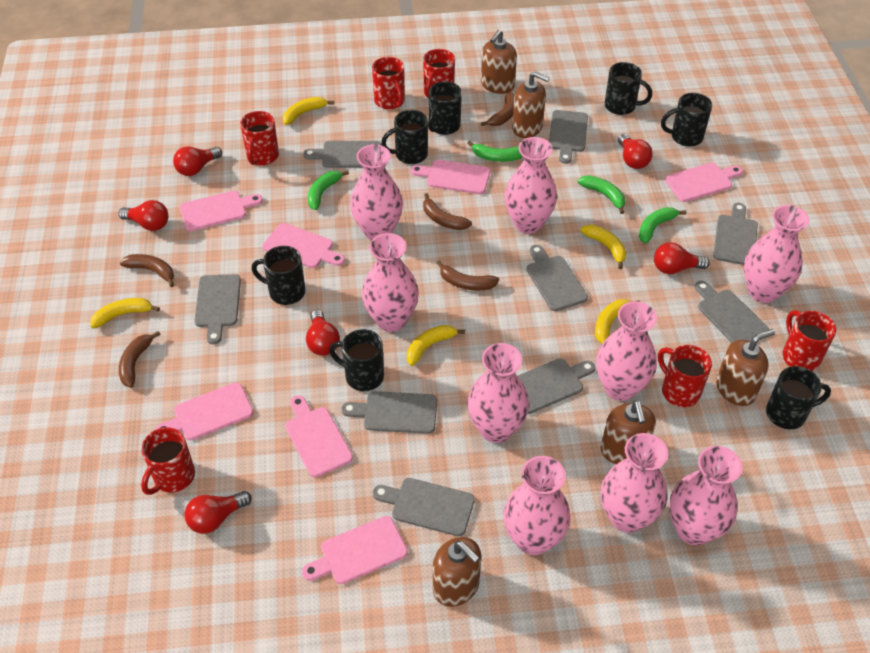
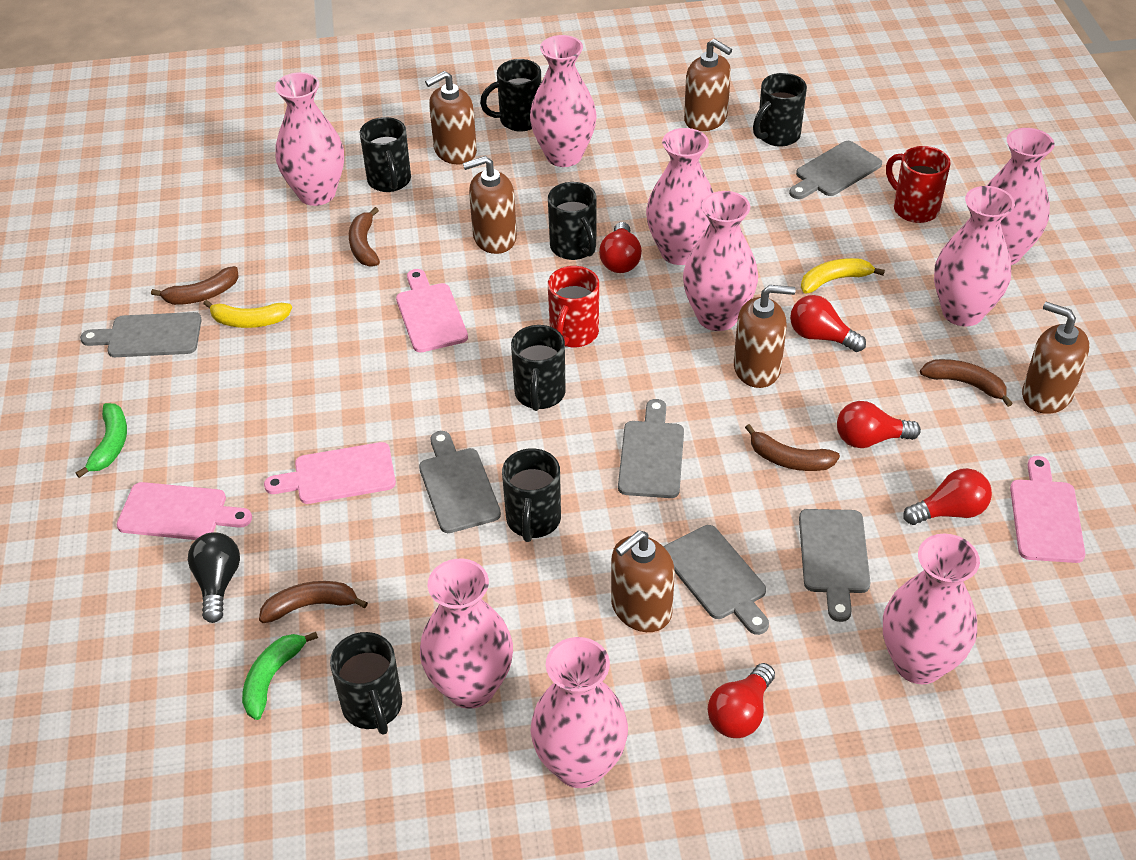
black light bulb: none = 0 -> [188,532,240,623] = 1
brown soap dispenser: [433,537,482,607] [481,30,517,94] [512,71,550,138] [601,400,656,464] [716,329,775,406] = 5 -> [425,71,477,164] [463,156,517,254] [611,530,675,632] [684,39,732,131] [734,285,796,388] [1022,302,1089,414] = 6
green banana: [308,170,349,210] [467,141,522,162] [578,175,625,214] [639,207,686,244] = 4 -> [75,403,127,478] [242,632,318,720] = 2
grey cutting board: [194,274,241,344] [303,141,381,168] [341,391,437,434] [373,478,475,536] [518,359,595,414] [527,245,588,311] [549,110,588,164] [695,281,769,343] [713,203,758,265] = 9 -> [80,312,202,357] [419,431,501,533] [618,399,684,498] [664,525,769,635] [789,141,882,199] [799,509,870,622] = 6
pink cutting board: [155,382,253,440] [180,191,263,231] [263,223,345,268] [285,395,353,477] [302,516,408,584] [410,160,490,194] [665,163,743,202] = 7 -> [117,482,252,540] [264,442,396,504] [396,269,468,352] [1010,456,1086,563] = 4
red light bulb: [119,200,168,231] [173,146,222,176] [185,491,252,534] [306,310,340,356] [618,134,653,169] [654,242,710,274] = 6 -> [599,222,642,273] [708,663,775,738] [790,295,866,352] [837,401,921,448] [903,468,992,525] = 5
red mug: [141,427,195,495] [240,111,279,166] [372,57,405,109] [423,49,455,99] [658,345,712,407] [783,310,836,371] = 6 -> [548,266,599,347] [886,146,951,223] = 2
yellow banana: [90,298,160,329] [283,97,334,125] [407,325,465,366] [580,225,626,269] [595,299,640,344] = 5 -> [203,300,292,328] [801,258,885,293] = 2

